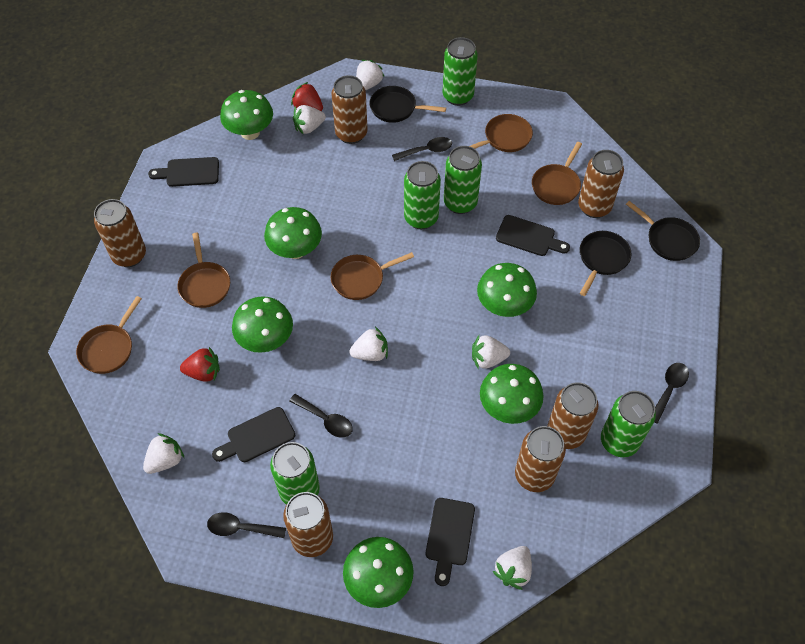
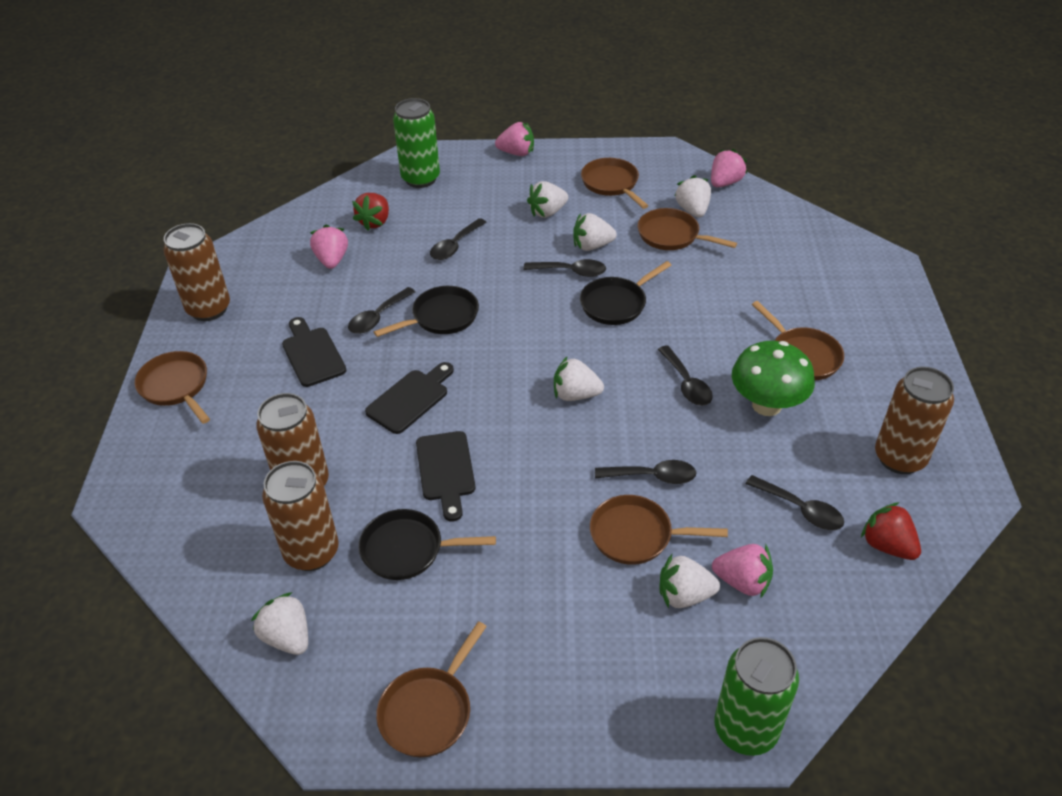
black cutting board: [148,157,219,187] [212,407,295,462] [426,498,475,586] [496,215,570,256] = 4 -> [282,317,347,387] [365,362,454,434] [416,431,475,521] = 3
black spoon: [207,512,286,538] [289,394,353,438] [392,137,452,161] [654,363,689,424] = 4 -> [348,287,415,334] [430,218,487,260] [524,259,606,277] [595,460,696,484] [658,345,713,406] [746,475,844,530] = 6
brown can: [94,199,146,267] [283,492,333,557] [331,75,368,144] [515,426,566,492] [547,382,598,449] [578,150,624,218] = 6 -> [164,223,230,321] [256,393,329,486] [262,461,339,571] [875,367,954,474] = 4
brown pan: [76,296,142,374] [177,232,230,308] [330,252,414,300] [470,114,533,152] [532,142,582,205] = 5 -> [135,351,210,424] [376,621,487,757] [581,158,648,209] [590,495,728,565] [638,208,737,250] [752,301,844,381] = 6
green can: [270,442,320,505] [404,161,441,229] [442,37,478,106] [444,146,482,214] [601,391,656,457] = 5 -> [393,98,440,188] [714,637,799,756] = 2
green mushroom: [220,90,273,140] [232,296,293,353] [264,207,322,259] [343,537,414,608] [477,263,537,317] [480,364,544,424] = 6 -> [732,341,815,416] = 1
pink strawberry: none = 0 -> [310,225,348,269] [495,122,534,156] [711,149,747,187] [712,544,773,597] = 4

